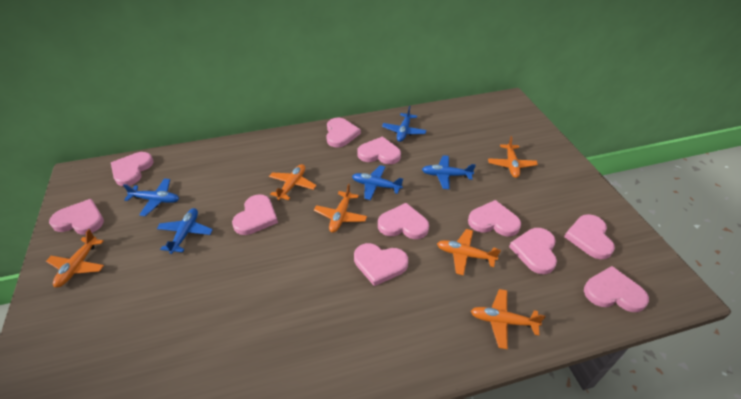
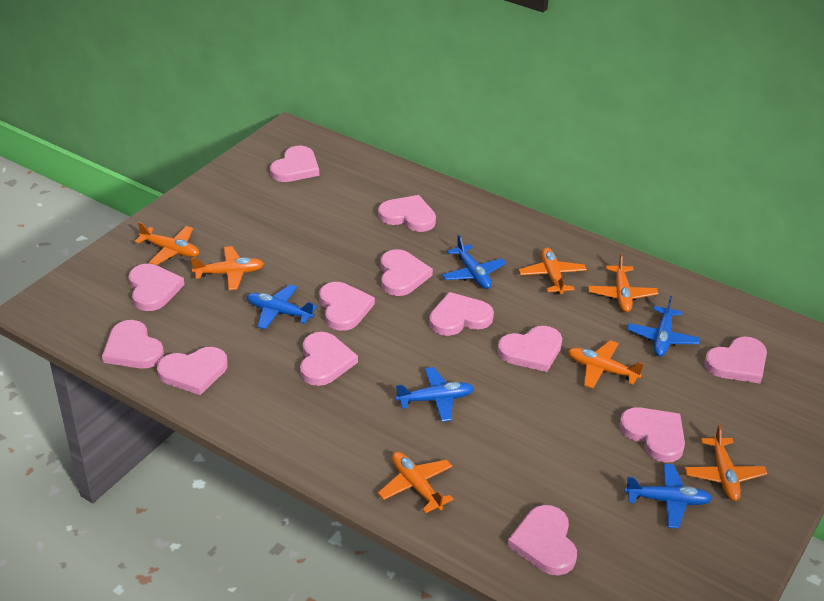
orange plane: [46,229,104,287] [269,164,316,200] [314,184,367,233] [437,229,501,276] [471,289,546,349] [488,136,538,178] = 6 -> [134,222,199,265] [191,246,264,290] [378,452,453,513] [519,247,587,294] [568,340,644,388] [588,253,658,312] [685,424,767,501] = 7
pink heart: [49,199,104,235] [111,152,154,186] [232,194,278,235] [326,117,361,148] [354,243,408,286] [357,136,401,164] [378,203,429,239] [468,200,521,236] [509,228,557,274] [564,214,615,259] [584,266,649,312] = 11 -> [102,320,164,369] [129,264,185,311] [157,347,228,395] [270,146,319,182] [300,332,358,386] [319,282,375,331] [378,195,436,232] [380,249,433,296] [429,292,494,336] [497,326,562,372] [507,505,577,575] [619,407,685,463] [704,337,767,384] = 13

